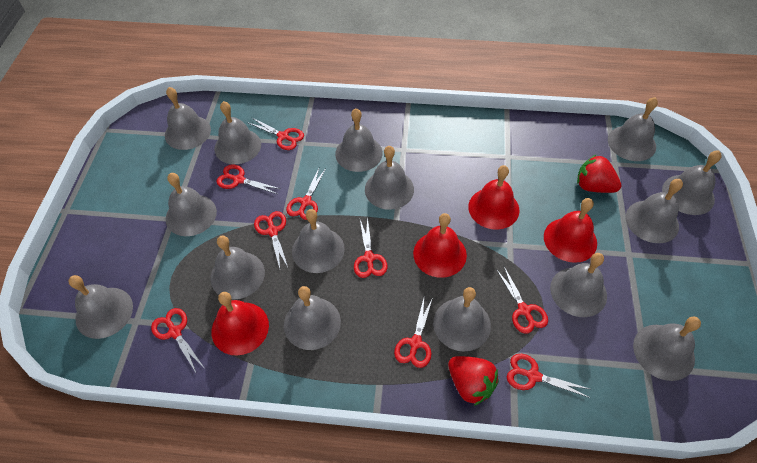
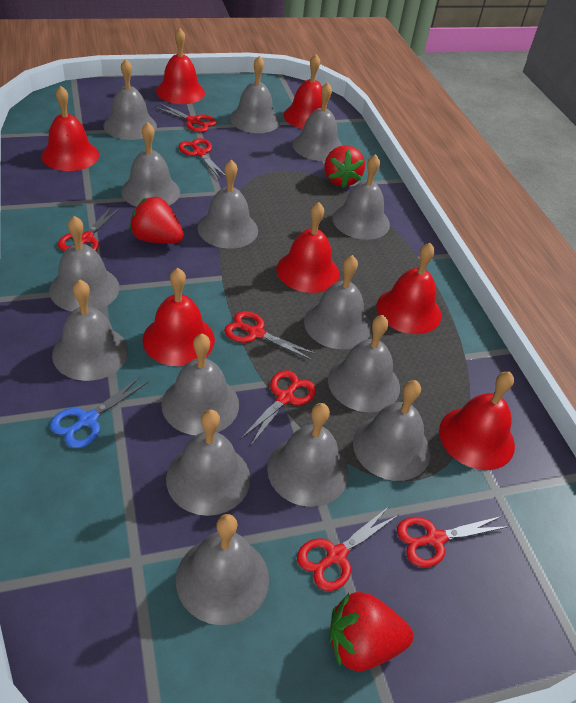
blue scissors: none = 0 -> [50,376,148,448] = 1
red bell: [211,292,269,355] [413,213,467,278] [468,165,519,230] [544,198,597,263] = 4 -> [41,86,99,171] [142,268,215,366] [156,28,205,104] [277,202,339,293] [283,54,327,129] [377,243,441,334] [439,372,515,470] = 7
red scissors: [151,308,203,372] [216,164,281,194] [247,117,304,150] [254,211,288,268] [286,168,326,220] [354,216,387,278] [394,297,433,368] [496,267,548,333] [507,354,590,398] = 9 -> [58,206,120,251] [153,103,217,132] [179,138,226,179] [224,311,317,360] [241,370,316,445] [297,507,398,591] [397,516,509,567] = 7
red strawberry: [448,356,499,406] [577,154,621,193] = 2 -> [129,196,184,244] [324,145,365,188] [329,592,413,671] = 3

